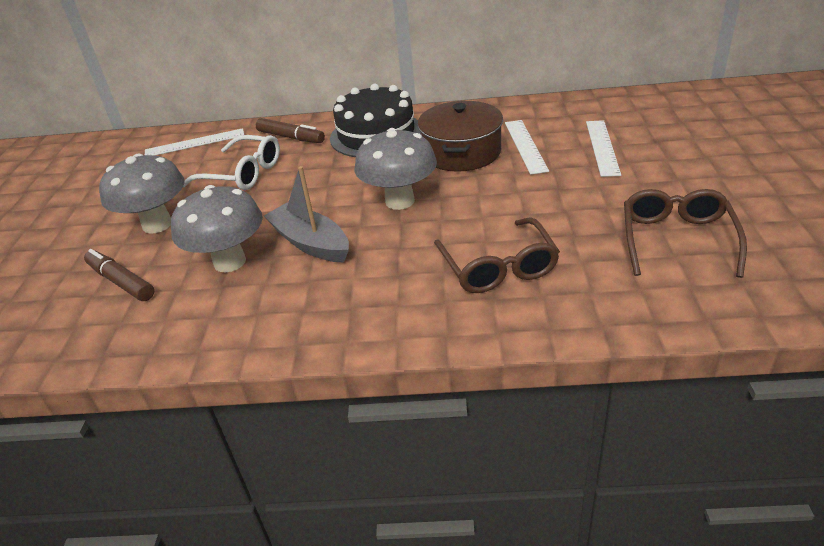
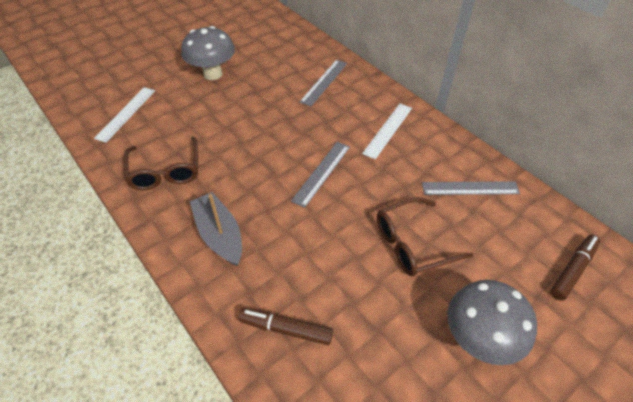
black cake: [330,84,420,157] = 1 -> none = 0
brown pot: [418,101,503,172] = 1 -> none = 0
grey mushroom: [99,154,185,234] [171,185,263,272] [354,128,437,210] = 3 -> [181,26,235,80] [447,280,537,365] = 2
grey ruler: none = 0 -> [291,142,350,208] [300,60,347,106] [422,181,520,195] = 3
white glasses: [183,135,280,190] = 1 -> none = 0
white ruler: [145,128,244,156] [505,120,549,175] [586,120,621,177] = 3 -> [94,87,155,143] [362,104,412,159] = 2

